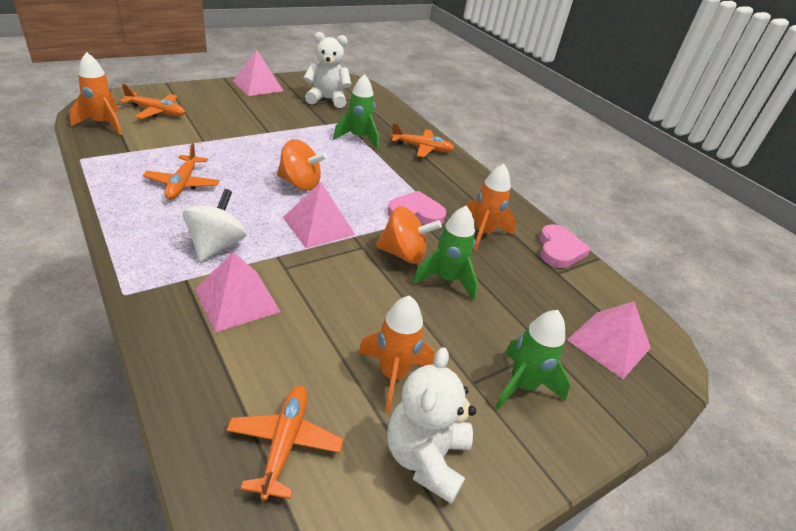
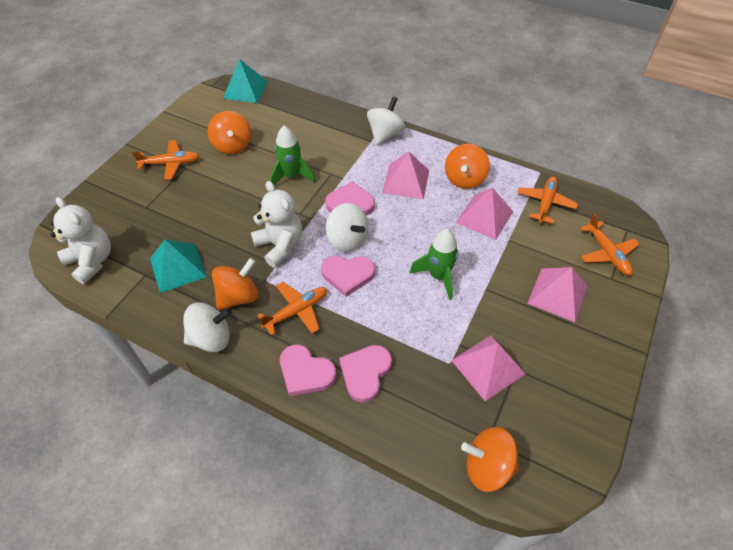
green rocket: [333,74,379,149] [412,206,478,301] [495,310,571,410] = 3 -> [270,126,316,186] [409,229,459,300] = 2
orange rocket: [69,52,122,135] [358,295,435,413] [465,164,516,251] = 3 -> none = 0
orange spinning top: [277,139,328,191] [376,206,442,264] = 2 -> [208,111,251,154] [212,258,259,310] [445,144,490,189] [461,427,520,492] = 4
pink heart: [388,191,446,225] [539,224,591,268] = 2 -> [280,344,336,397] [321,255,375,297] [325,181,375,216] [339,345,392,403] = 4
turquoise pyramid: none = 0 -> [150,239,207,293] [223,59,268,103] = 2
white spinning top: [183,189,246,262] = 1 -> [183,303,232,352] [326,203,368,252] [367,96,405,145] = 3

